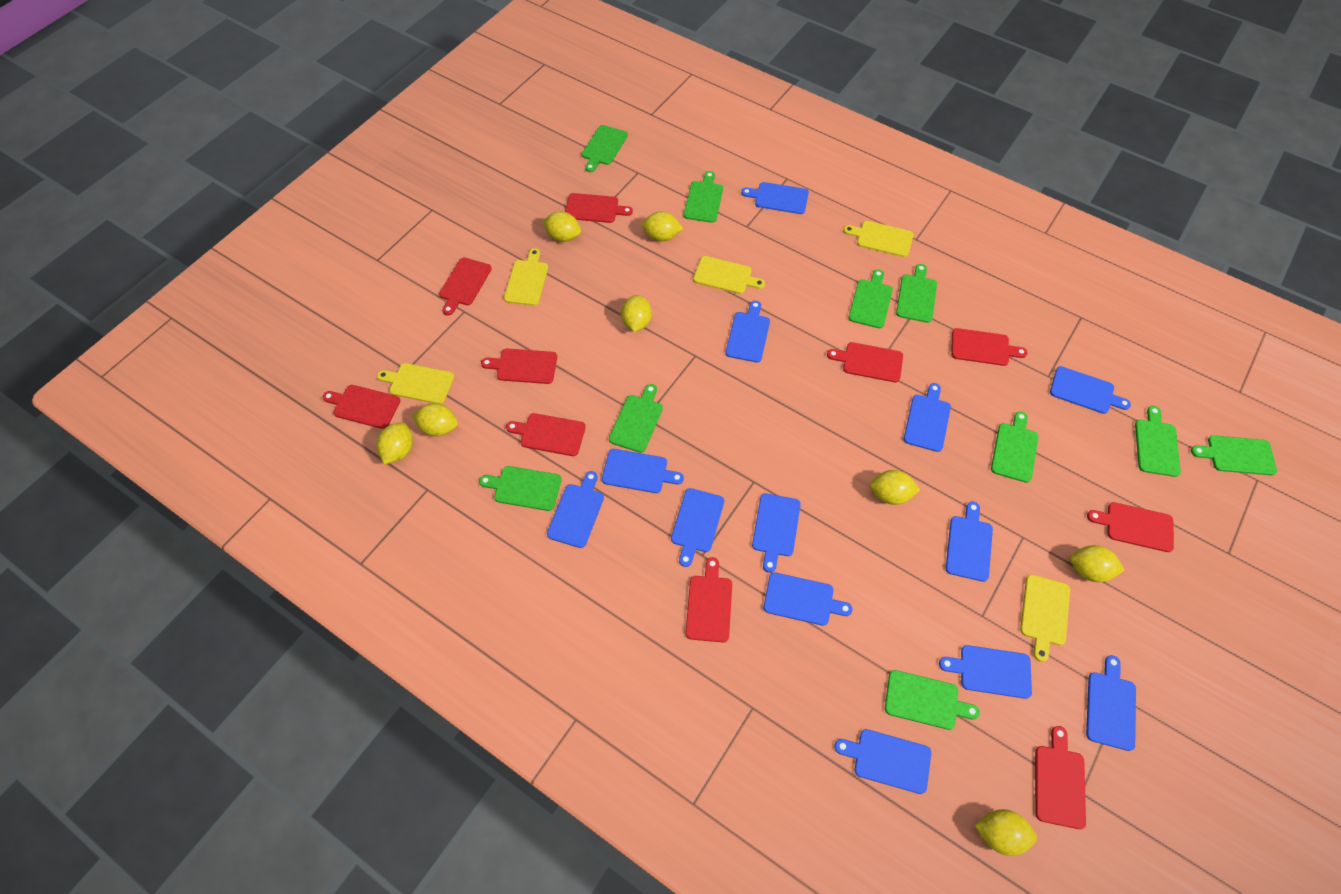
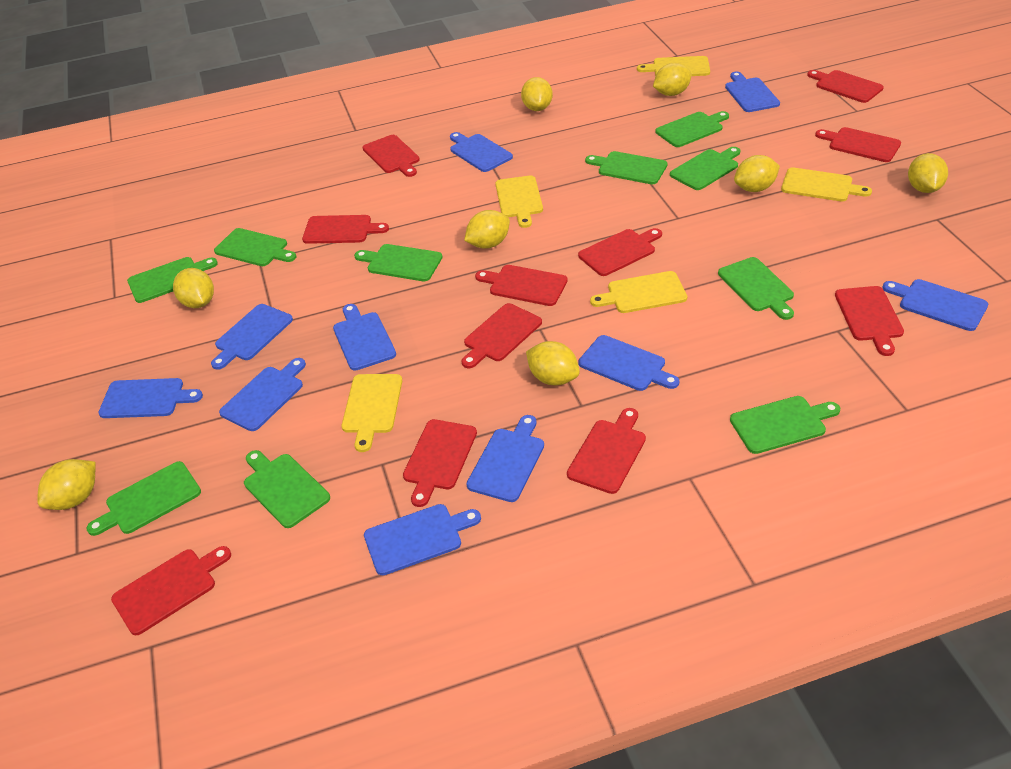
blue cutting board: [547,471,604,548] [602,449,684,493] [671,488,724,567] [725,301,770,363] [741,182,809,214] [752,493,801,573] [764,573,853,626] [835,729,931,794] [904,383,951,452] [939,645,1032,699] [946,502,993,582] [1050,366,1131,414] [1086,655,1136,751] = 13 -> [98,378,203,418] [211,304,293,370] [219,358,306,431] [333,304,396,371] [364,504,481,575] [450,132,513,172] [466,415,544,502] [578,335,679,391] [725,71,780,112] [882,279,988,331] = 10
red cutting board: [323,385,400,429] [439,257,492,315] [481,349,557,384] [506,413,586,456] [565,193,633,223] [686,557,732,642] [827,342,903,382] [951,328,1028,366] [1035,726,1086,829] [1087,502,1174,552] = 10 -> [111,546,231,635] [302,215,389,244] [363,135,420,177] [403,419,477,507] [461,303,542,368] [475,265,568,306] [567,408,646,494] [578,228,662,276] [807,70,884,103] [815,127,901,162] [835,286,904,356] = 11

